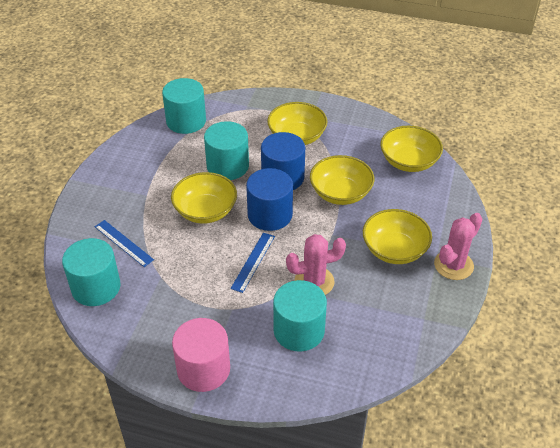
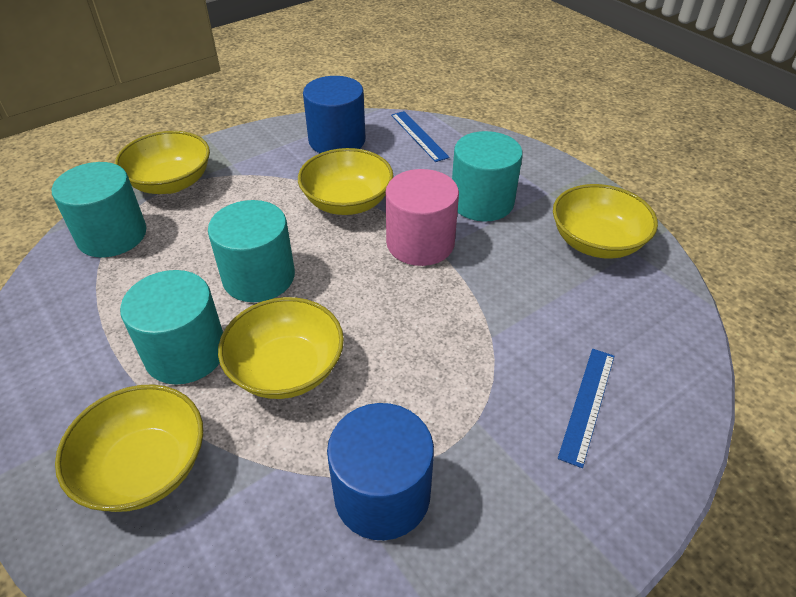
pink cactus: [286,234,346,295] [434,213,483,280] = 2 -> none = 0

